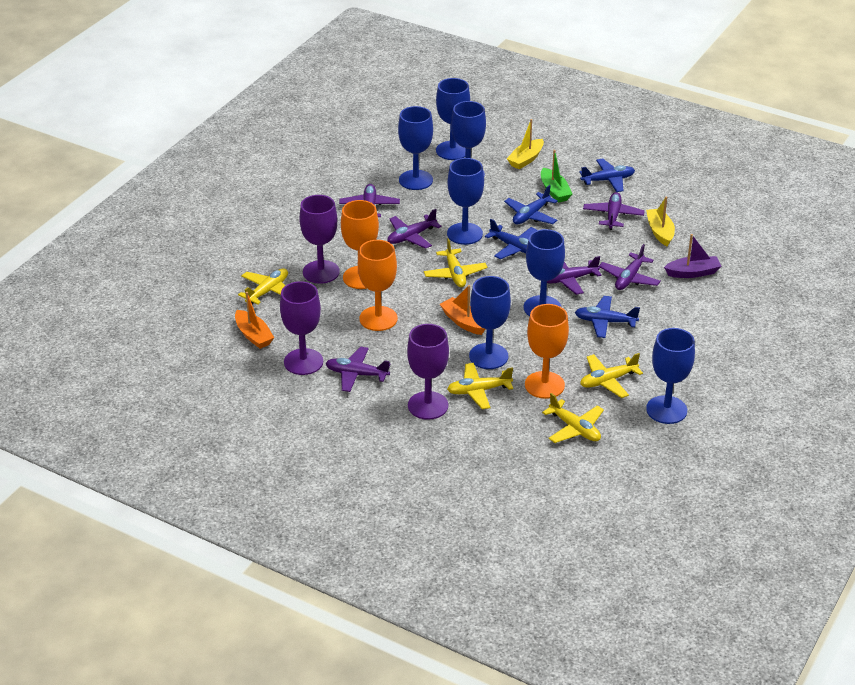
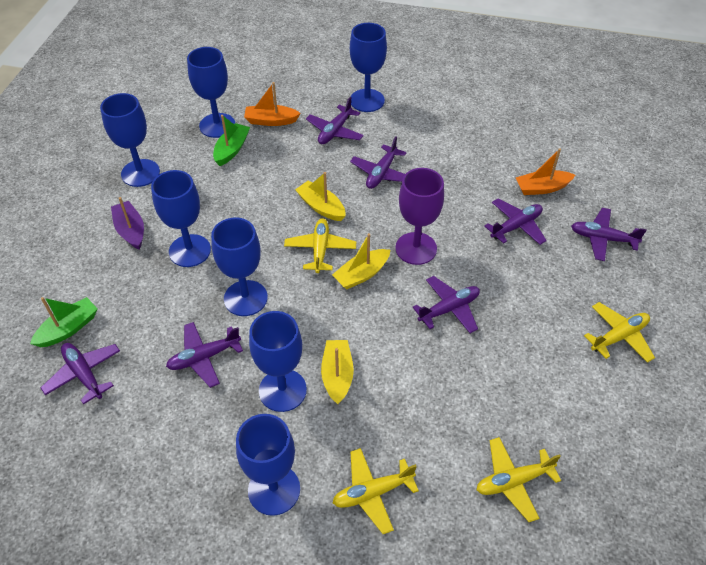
blue plane: [485,219,537,259] [504,185,558,224] [575,296,640,338] [579,159,635,192] = 4 -> none = 0
green boat: [541,150,572,203] = 1 -> [30,297,98,347] [213,115,250,166] = 2
orange goblet: [341,200,379,289] [358,240,398,331] [525,304,569,399] = 3 -> none = 0
purple goblet: [280,281,323,375] [299,195,340,284] [407,324,449,420] = 3 -> [395,168,444,265] = 1
purple plane: [326,347,390,392] [339,184,400,217] [387,209,441,249] [547,256,602,295] [583,192,645,230] [599,244,661,290] = 6 -> [41,343,120,404] [166,322,243,388] [306,97,364,144] [350,137,407,189] [413,276,480,333] [484,198,547,245] [571,208,647,261] = 7
yellow boat: [507,119,544,169] [646,197,675,246] = 2 -> [295,172,346,221] [321,340,354,404] [332,233,390,289] = 3
yellow plane: [238,268,288,305] [424,238,487,287] [447,363,513,409] [542,393,604,443] [580,353,643,398] = 5 -> [284,218,356,273] [333,448,419,534] [476,437,561,522] [584,302,655,363] = 4

